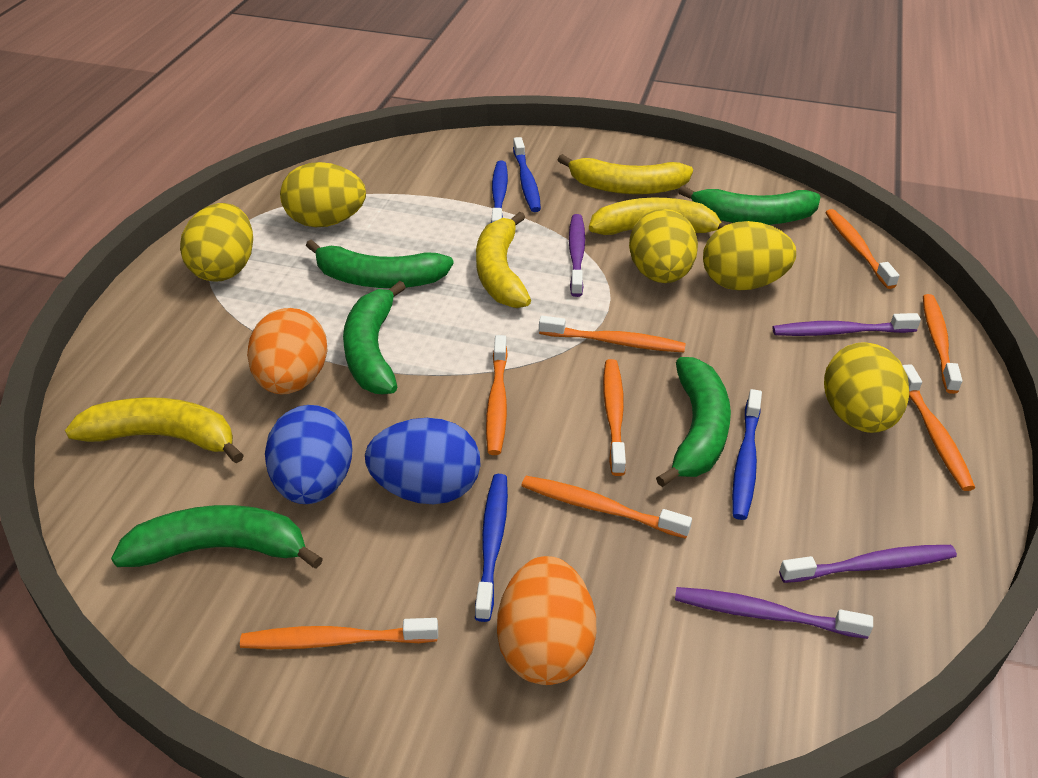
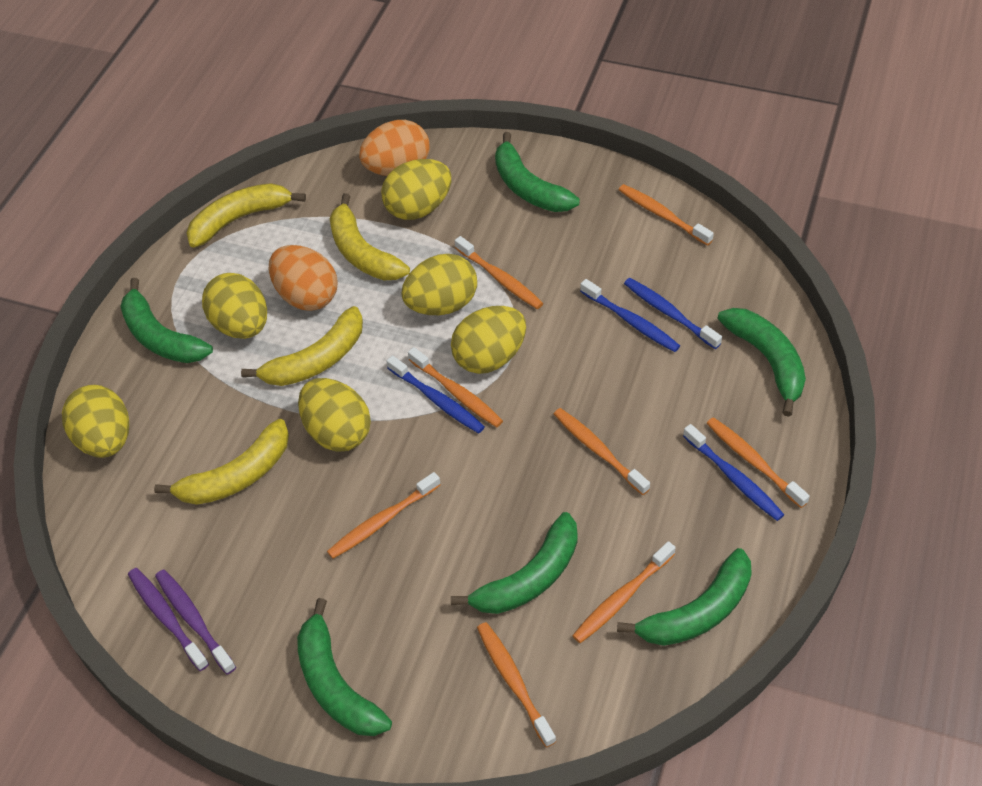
blue egg: [265,405,353,504] [365,418,481,504] = 2 -> none = 0
green banana: [111,505,323,569] [306,239,454,288] [343,281,406,394] [656,357,731,487] [678,186,820,225] = 5 -> [120,278,213,363] [297,598,392,736] [451,512,578,614] [495,132,580,212] [617,548,752,646] [718,308,806,416] = 6
purple toothbrush: [569,214,585,297] [675,587,873,639] [773,313,921,336] [779,545,957,583] = 4 -> [128,568,209,671] [155,569,236,674] = 2
yellow egg: [180,203,253,281] [280,162,366,227] [629,209,698,283] [703,221,796,290] [824,342,909,433] = 5 -> [62,385,129,458] [202,273,267,339] [298,378,371,452] [381,159,451,220] [401,254,477,315] [451,306,526,374] = 6

